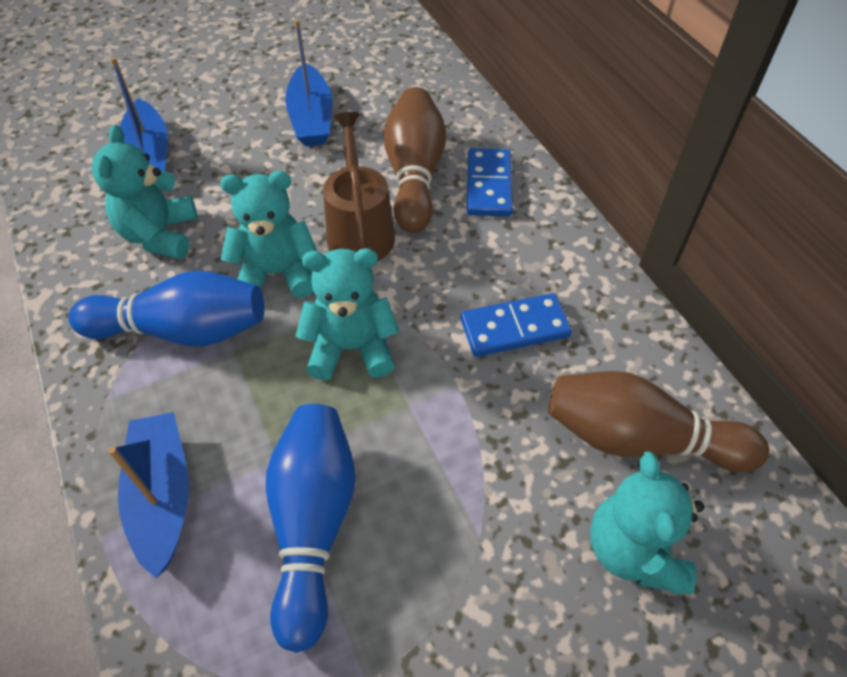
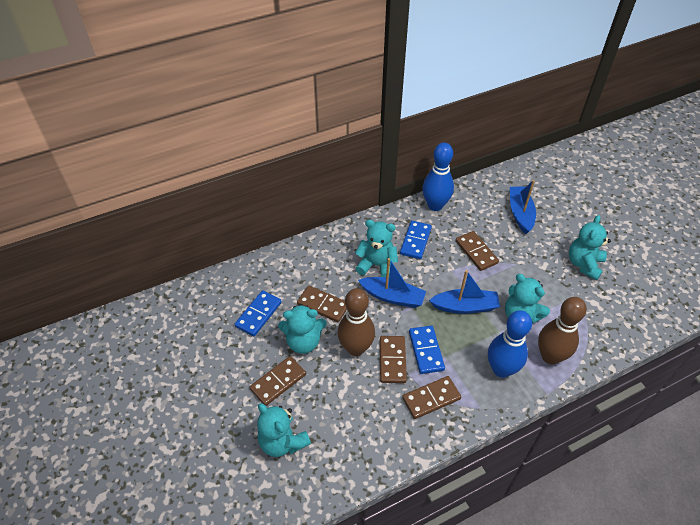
blue domino: [461,293,572,357] [467,148,513,217] = 2 -> [234,290,282,336] [400,221,432,259] [409,326,445,374] = 3
brown domino: none = 0 -> [250,356,306,406] [297,286,347,322] [380,336,407,383] [402,376,461,419] [455,231,499,271] = 5
brown watering can: [323,112,395,261] = 1 -> none = 0
turquoise teddy bear: [92,125,197,259] [220,171,317,298] [296,248,399,380] [590,451,704,595] = 4 -> [257,403,311,457] [278,304,327,354] [355,220,398,277] [505,274,550,324] [569,215,611,281] = 5

